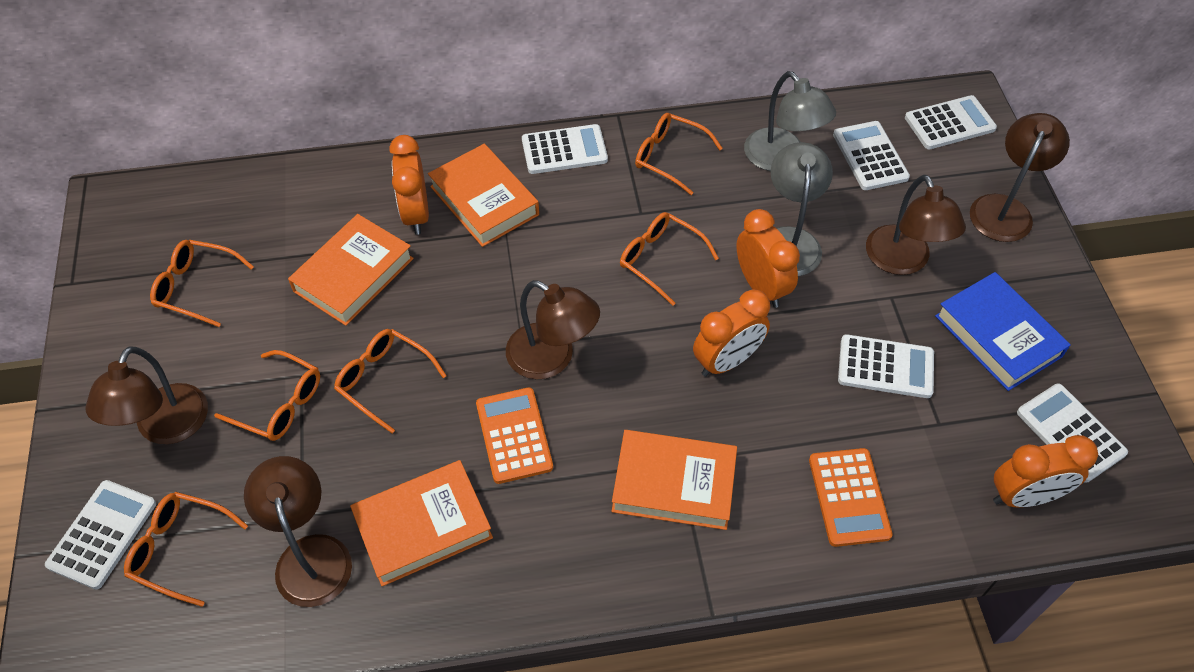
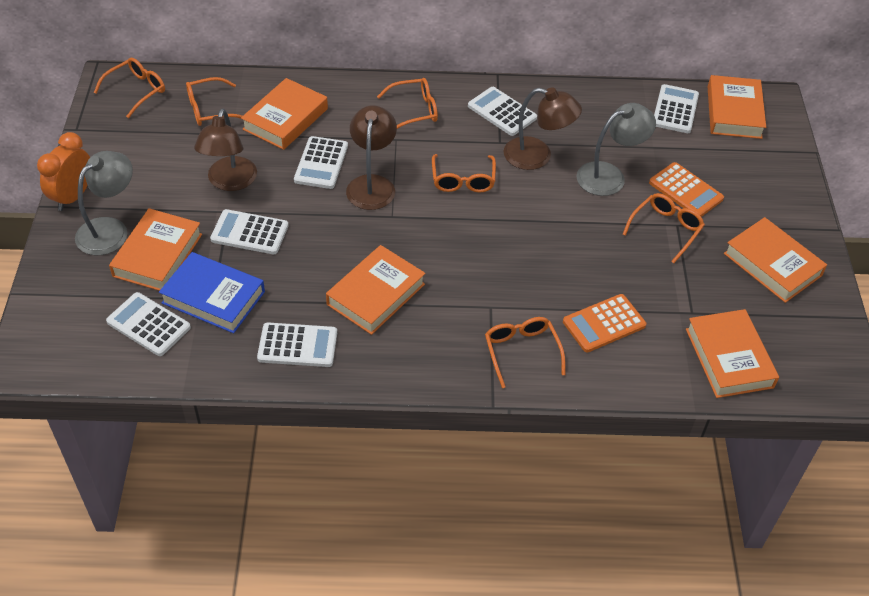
brown lamp: [86,346,208,444] [244,456,352,607] [506,280,600,380] [866,175,966,275] [970,113,1070,242] = 5 -> [194,109,257,191] [346,105,397,210] [504,87,582,170] = 3
orange book: [288,214,414,326] [350,460,493,586] [428,144,539,247] [612,430,737,530] = 4 -> [109,208,202,291] [241,78,328,150] [326,245,426,335] [686,309,779,398] [708,75,766,139] [724,217,827,303] = 6
orange clock: [389,135,429,235] [693,289,770,377] [736,209,800,308] [993,435,1098,507] = 4 -> [37,132,90,211] = 1

